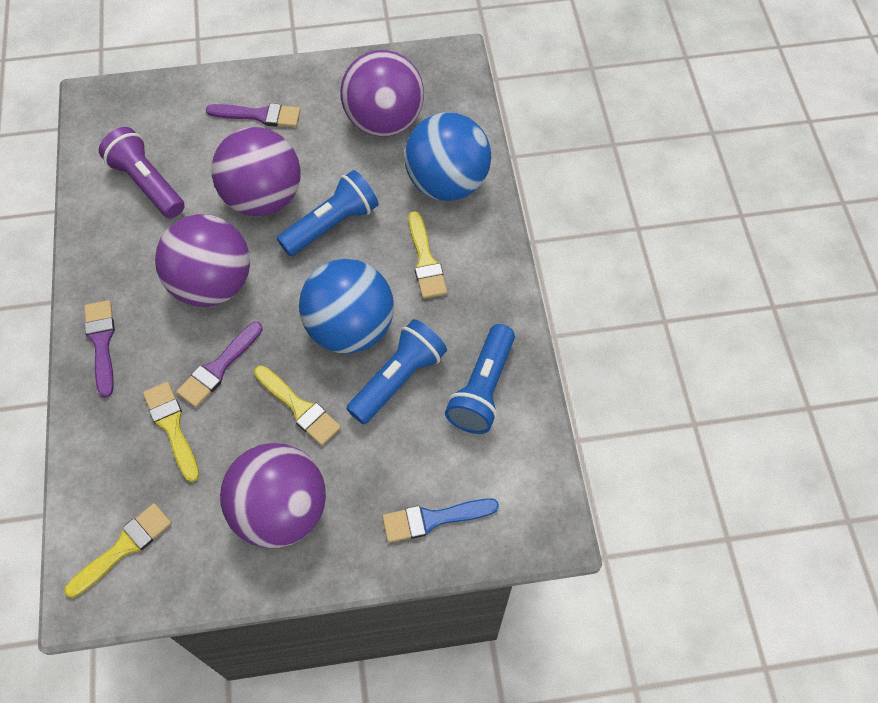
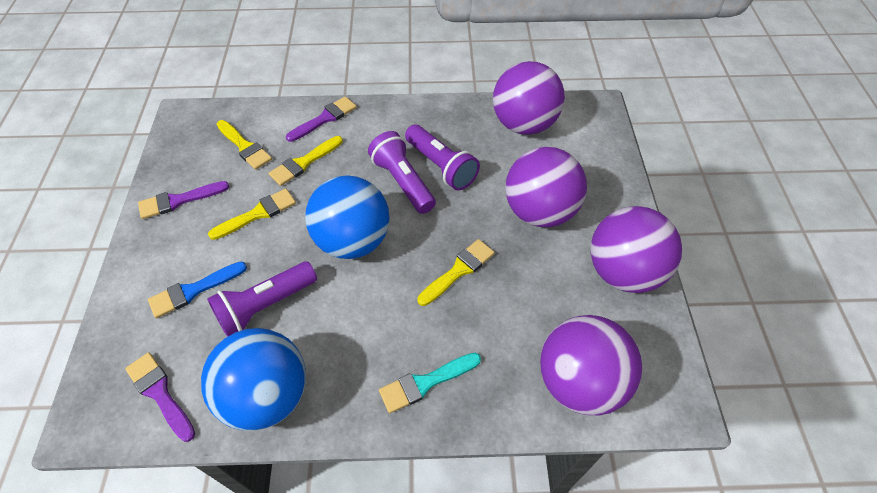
blue flashlight: [277,170,378,256] [346,319,447,424] [445,324,515,434] = 3 -> none = 0
purple flashlight: [99,127,184,218] = 1 -> [207,261,317,337] [368,131,436,214] [405,125,480,190] = 3
turquoise brush: none = 0 -> [379,353,481,413] = 1

